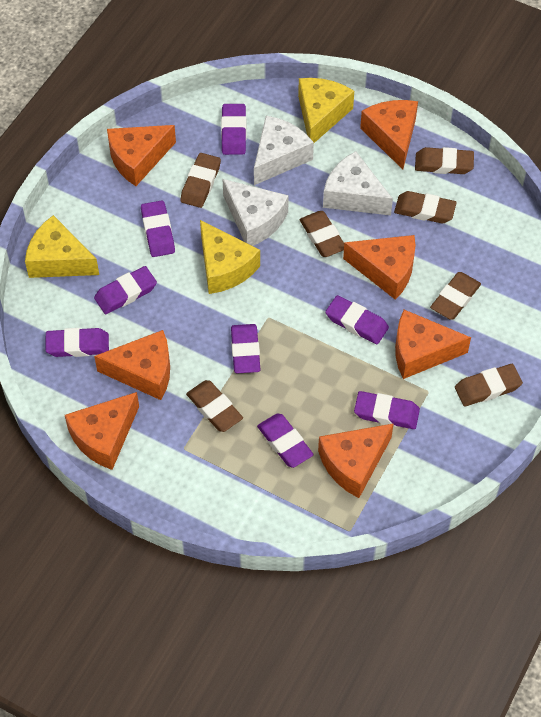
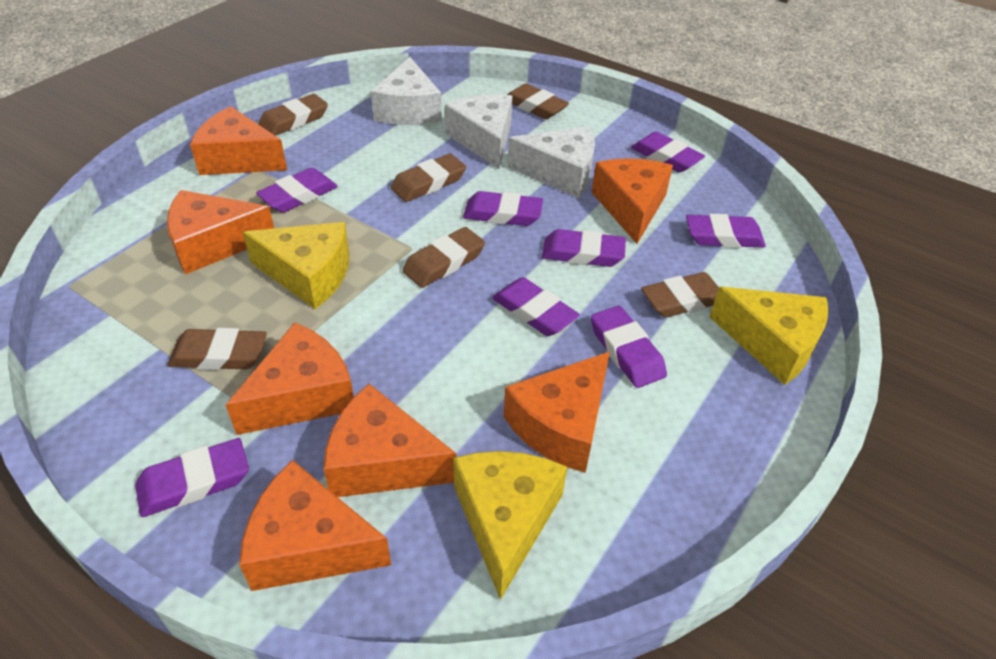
brown eraser: [180,153,221,208] [186,380,243,432] [300,211,344,257] [394,191,457,223] [415,147,474,174] [430,272,481,320] [455,364,523,406] = 7 -> [167,328,267,370] [258,94,328,136] [391,153,466,202] [402,227,485,288] [507,84,569,119] [641,272,719,318] = 6

